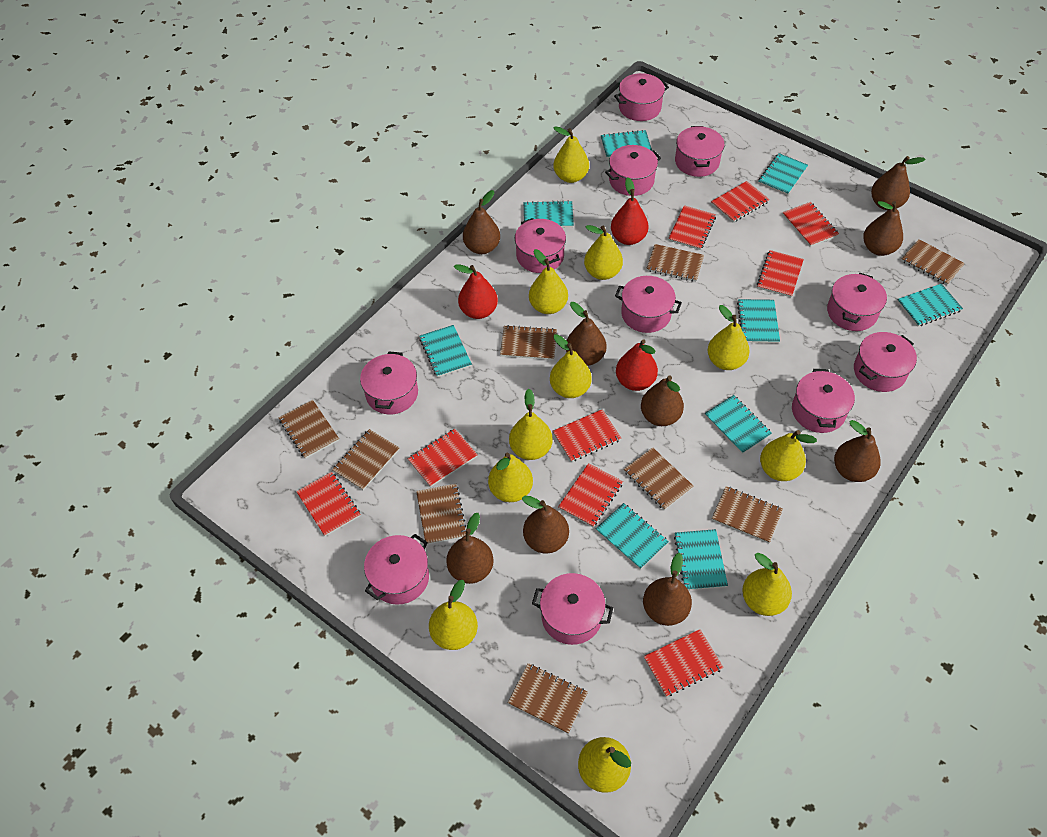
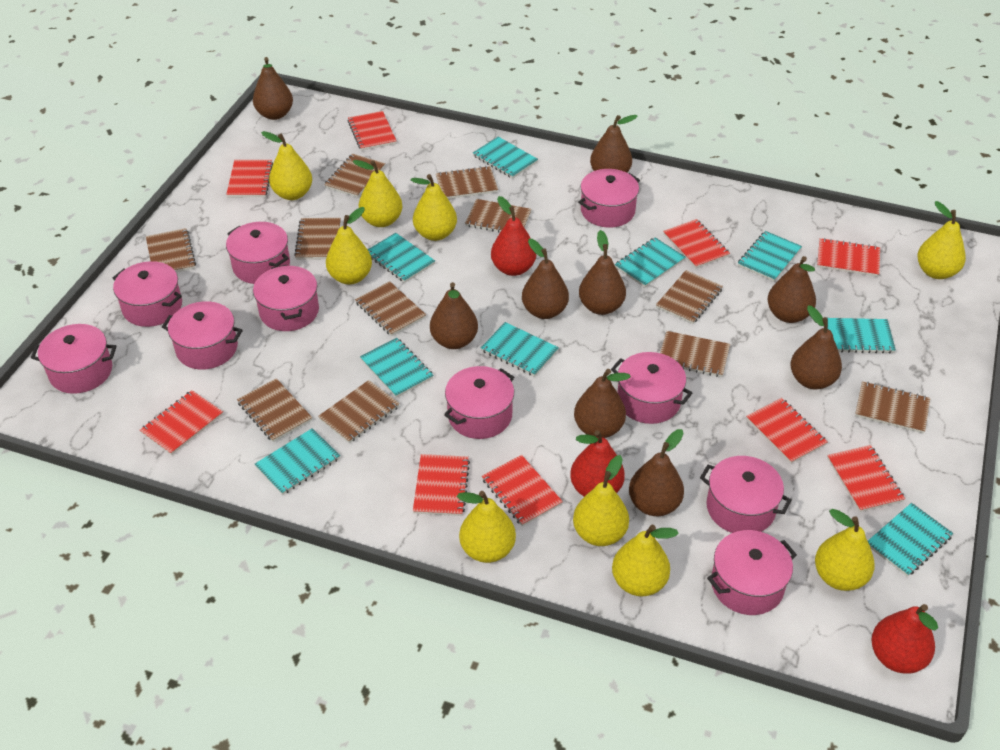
brown notebook: [279,400,339,459] [332,429,400,490] [416,484,466,545] [500,325,557,360] [508,663,588,734] [624,447,693,510] [646,244,704,282] [712,486,783,543] [901,239,965,285] = 9 -> [146,228,196,272] [237,378,312,442] [294,218,341,260] [318,380,400,443] [324,154,385,198] [355,281,426,336] [436,166,498,199] [465,199,532,233] [656,270,723,324] [660,331,730,377] [855,381,930,434] = 11
pink pot: [360,351,418,414] [364,534,429,605] [515,218,566,273] [532,573,613,645] [605,145,661,196] [614,73,669,121] [615,276,682,333] [675,126,725,177] [792,369,855,433] [827,273,887,331] [854,332,917,392] = 11 -> [31,324,116,394] [113,261,182,327] [162,301,243,370] [226,222,290,284] [253,265,319,331] [444,366,514,439] [578,169,640,228] [611,352,692,424] [700,456,792,533] [707,530,797,615] = 10
yellow pear: [429,580,478,650] [488,453,533,502] [509,389,553,460] [529,249,568,314] [550,334,592,398] [553,126,589,183] [578,737,631,793] [584,225,623,280] [708,305,750,370] [742,553,792,616] [760,430,817,481] = 11 -> [261,131,312,200] [326,207,372,284] [353,160,402,227] [411,174,457,241] [457,491,516,563] [573,455,629,546] [612,525,679,596] [815,509,875,591] [917,201,966,279] = 9

